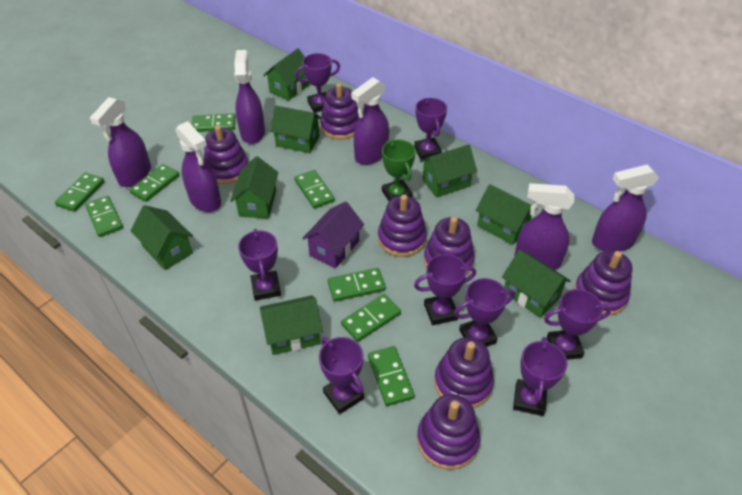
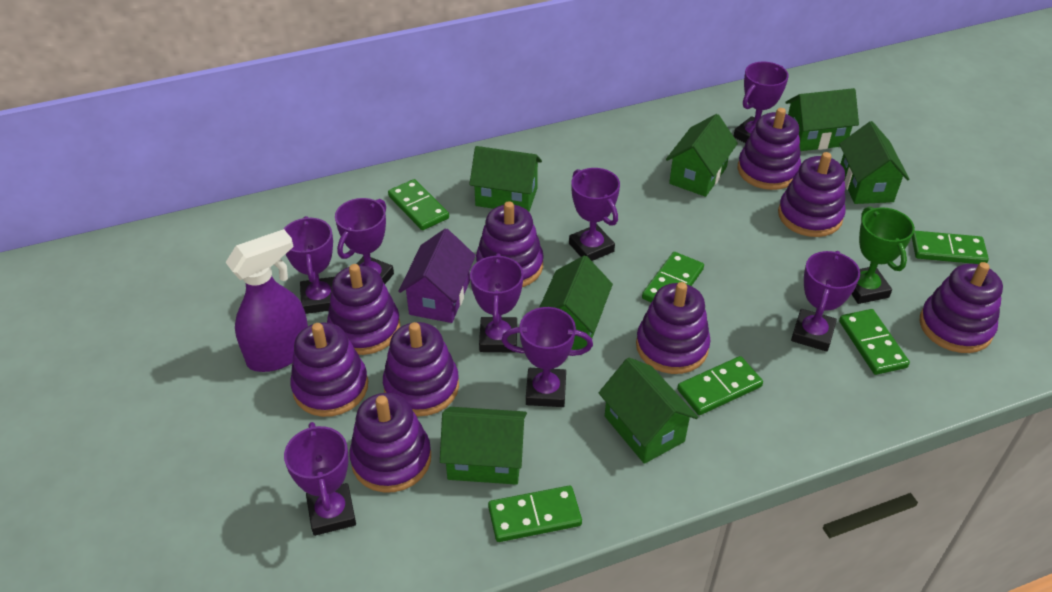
green domino: [55,173,105,212] [85,196,123,237] [129,164,180,202] [191,113,236,132] [294,170,335,209] [328,268,386,302] [341,294,401,342] [368,346,415,406] = 8 -> [388,179,449,230] [488,486,582,542] [642,252,704,302] [677,356,763,415] [839,309,910,375] [912,231,989,264] = 6
green house: [131,205,193,270] [230,156,278,219] [260,295,323,355] [263,48,310,101] [270,105,322,153] [420,144,477,198] [475,184,537,245] [502,250,571,318] = 8 -> [440,407,527,485] [469,146,542,212] [539,255,613,353] [599,357,698,464] [666,114,738,197] [785,88,859,151] [839,121,910,204] = 7
purple spray bottle: [90,97,151,187] [175,121,221,212] [234,50,265,144] [351,77,389,165] [514,183,574,270] [592,164,659,251] = 6 -> [225,229,308,372] = 1
purple stacking toy: [204,125,248,184] [320,83,360,139] [378,194,427,257] [417,394,480,470] [424,217,475,275] [434,337,494,408] [574,250,632,315] = 7 -> [290,322,368,417] [327,264,400,355] [349,393,431,493] [383,322,459,416] [476,201,544,287] [636,282,711,374] [738,108,801,190] [778,152,846,237] [920,262,1003,353] = 9

